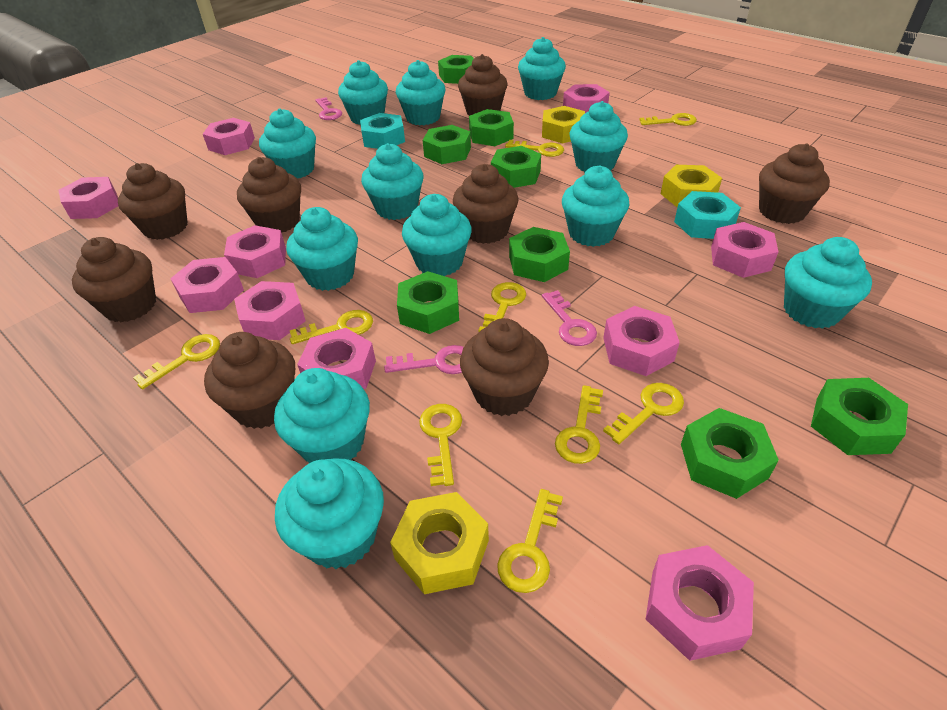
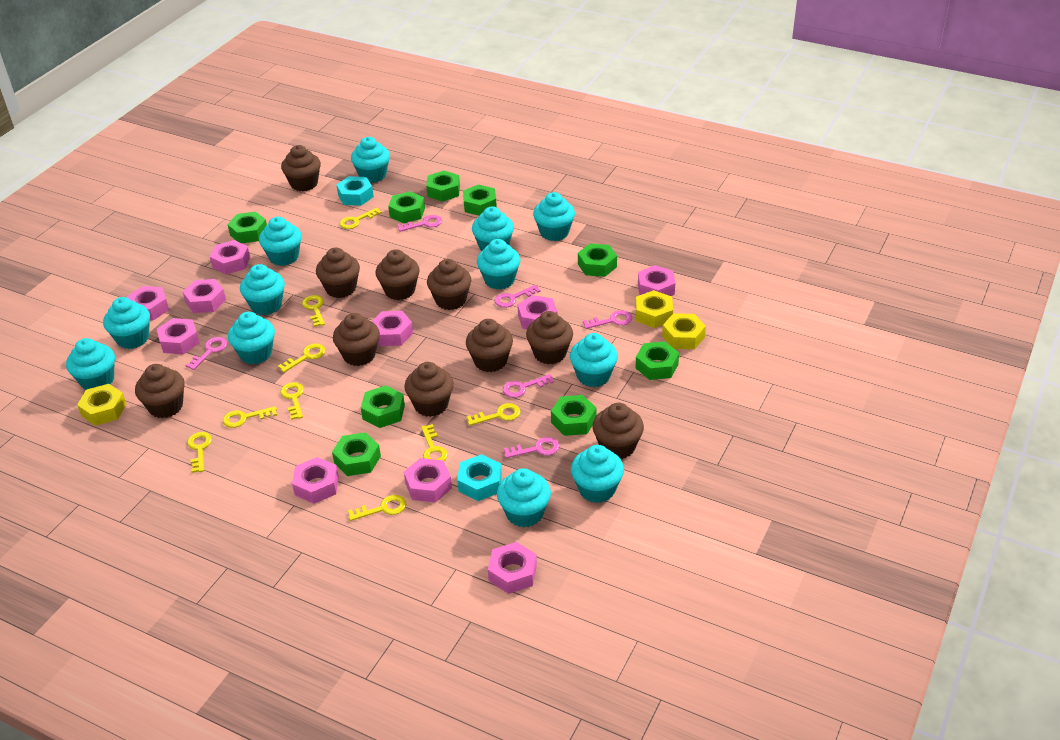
brown cupcake: [72,237,156,322] [118,163,187,240] [204,332,295,429] [237,157,301,233] [453,164,519,244] [458,54,508,116] [460,318,549,416] [759,143,830,224] = 8 -> [135,364,185,418] [281,145,321,191] [316,248,360,298] [333,313,380,366] [375,249,420,300] [404,362,454,417] [427,259,471,310] [466,319,513,372] [526,311,573,364] [592,403,644,459] = 10
green nut: [397,271,459,334] [423,125,471,164] [438,55,474,84] [469,109,514,146] [491,146,541,188] [509,227,570,282] [681,408,779,499] [811,378,908,455] = 8 -> [228,212,267,243] [332,432,381,476] [361,386,405,428] [388,191,425,223] [426,171,460,202] [463,184,497,216] [551,395,597,436] [578,243,617,277] [635,341,679,380] = 9
pink key: [315,97,342,120] [384,345,464,374] [542,290,597,346] = 3 -> [185,337,227,370] [397,215,442,232] [495,285,541,308] [503,374,554,398] [504,437,560,458] [583,310,632,329] = 6

